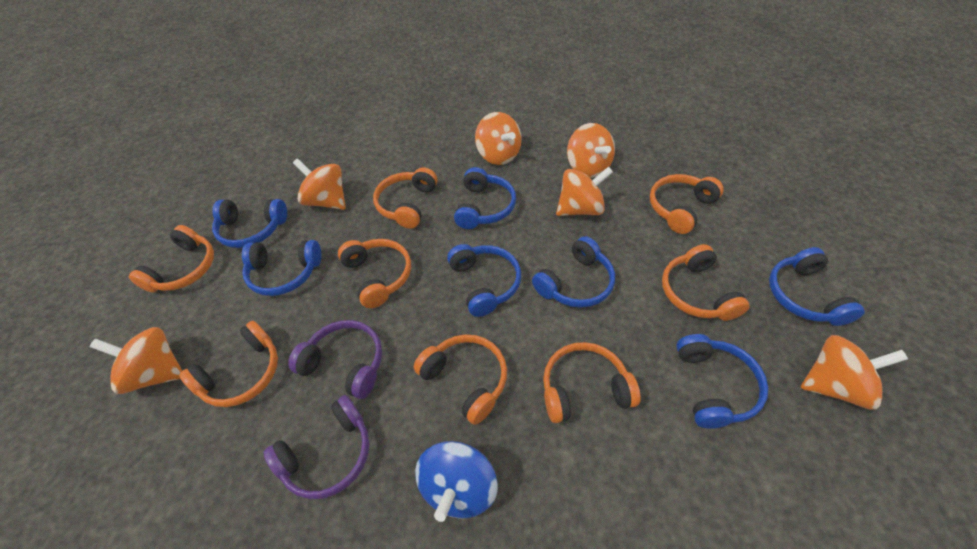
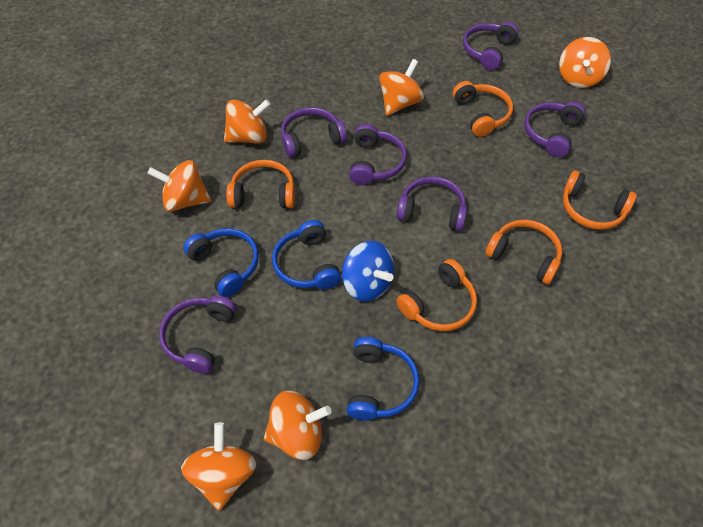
blue headphones: [212,199,287,248] [242,240,321,296] [447,244,521,317] [454,167,516,229] [532,236,615,308] [676,334,768,429] [769,247,865,326] = 7 -> [183,228,259,297] [272,220,341,290] [347,337,419,421] = 3
orange headphones: [129,225,214,293] [179,321,278,407] [338,239,411,308] [373,167,437,229] [414,335,507,425] [543,342,641,423] [650,174,724,234] [662,244,750,321] = 8 -> [226,160,295,208] [396,259,477,331] [453,81,513,137] [485,220,562,285] [563,170,637,230] = 5
purple headphones: [263,395,369,499] [288,320,382,399] = 2 -> [159,296,236,374] [281,107,347,158] [349,124,407,185] [397,176,467,231] [463,22,519,70] [524,102,586,157] = 6

